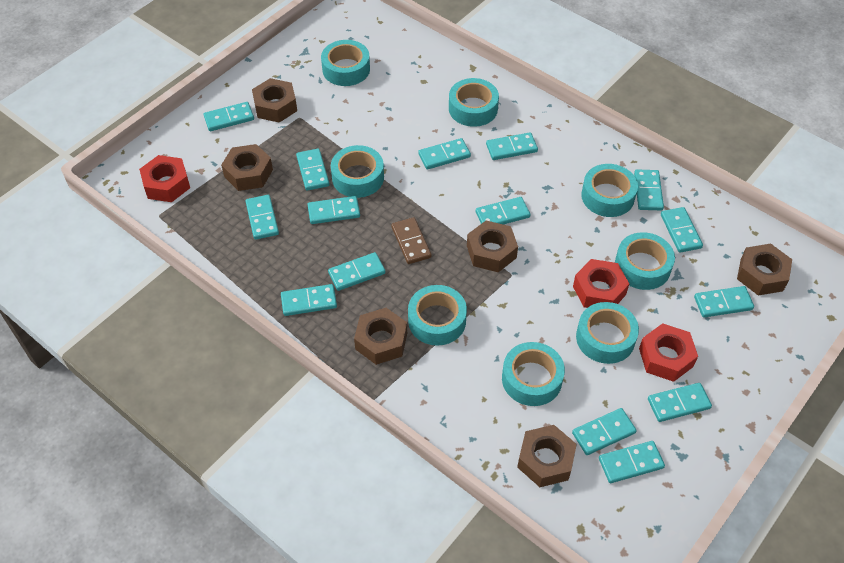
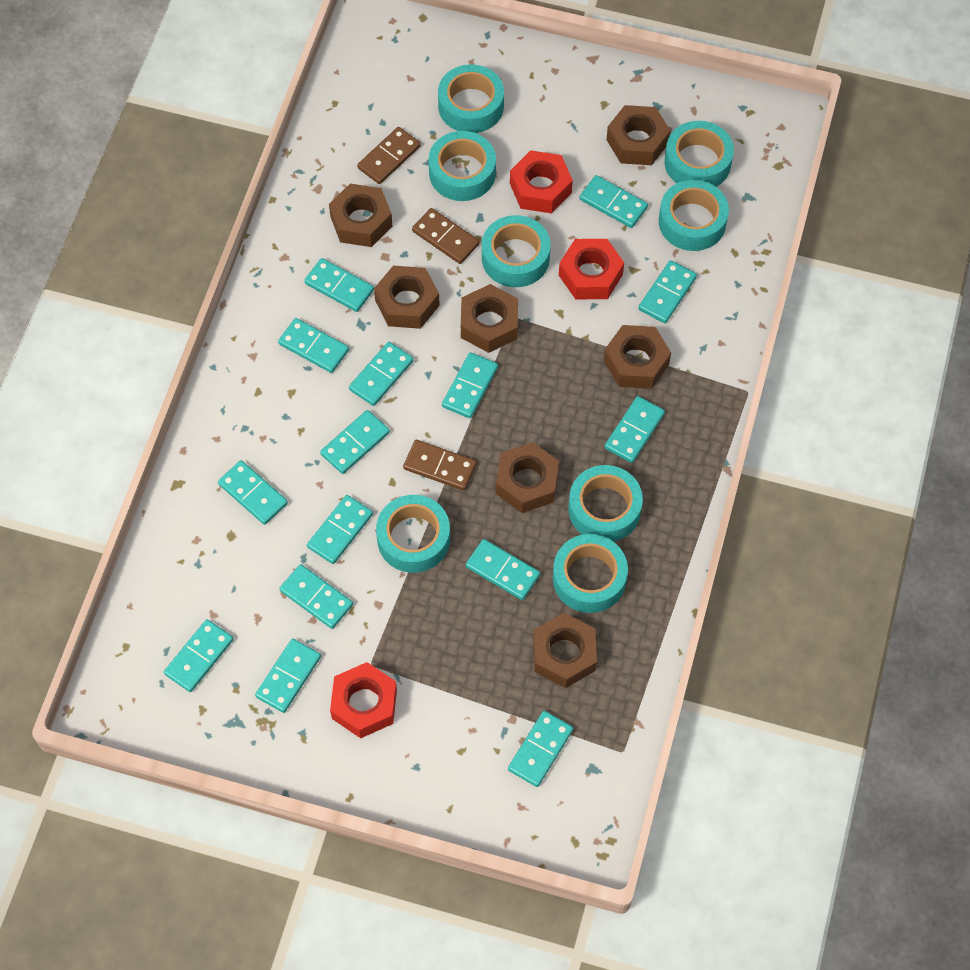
brown domino: [391,217,432,264] = 1 -> [357,127,421,184] [403,440,477,491] [412,208,479,264] = 3
brown nut: [221,144,273,191] [252,78,297,123] [354,308,407,365] [467,221,518,272] [517,425,577,487] [737,244,792,295] = 6 -> [329,184,393,247] [374,266,440,329] [461,284,518,353] [496,442,559,513] [533,613,597,688] [604,325,671,389] [606,105,670,165] = 7

